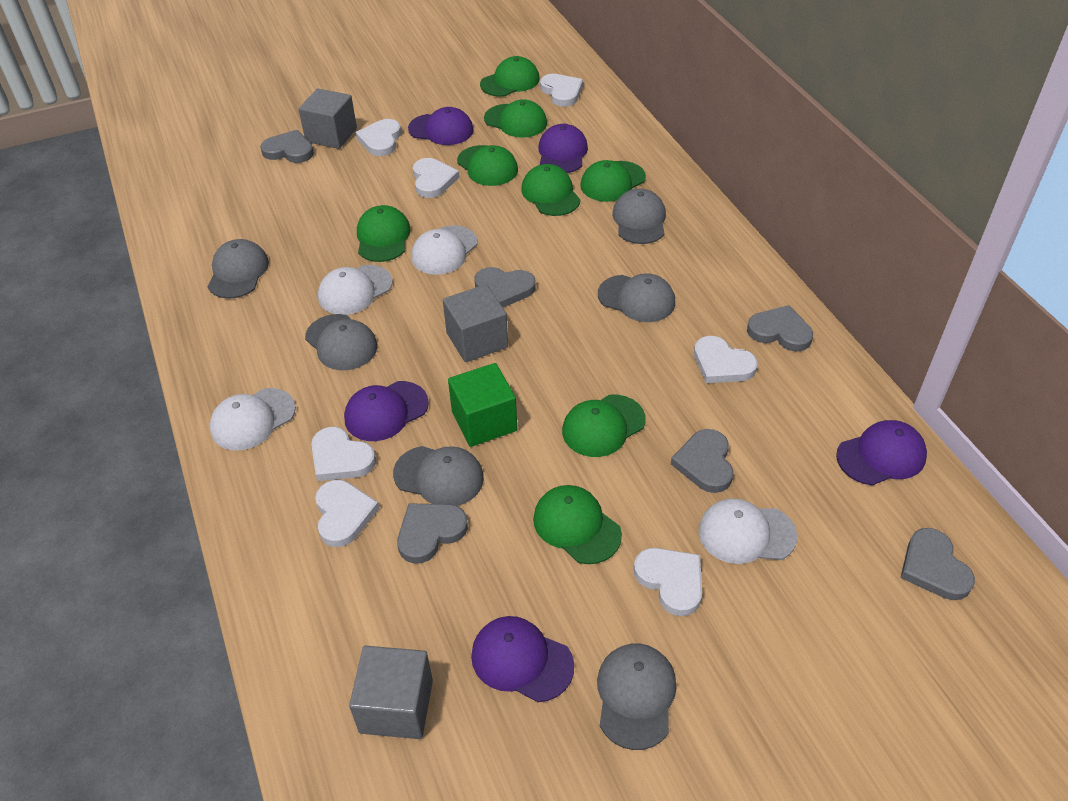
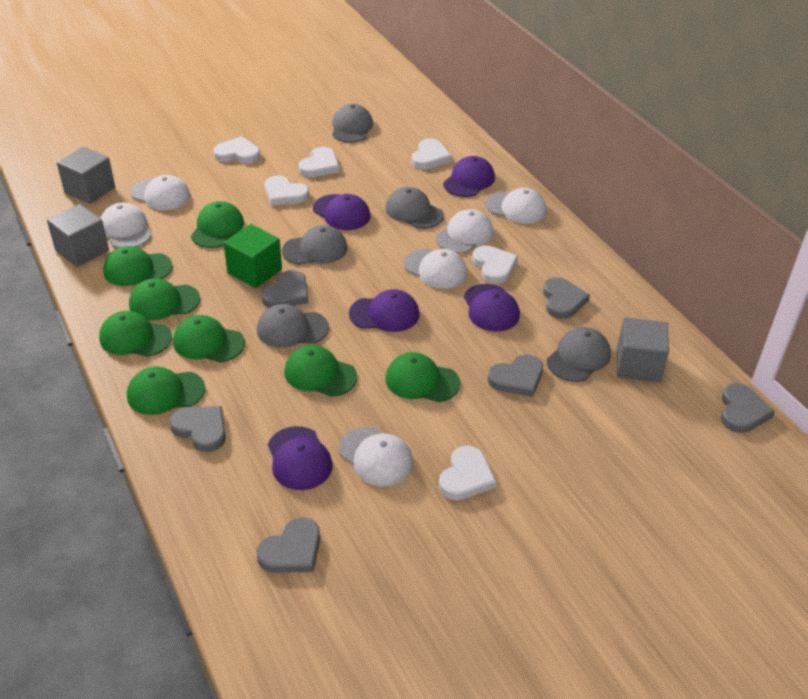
grey cap: [207,239,269,299] [305,314,377,370] [393,446,484,506] [597,643,677,750] [598,273,675,322] [612,188,666,244] = 6 -> [257,304,329,348] [282,225,348,265] [332,104,373,142] [385,187,444,229] [547,327,611,382] = 5
white cap: [210,388,296,451] [318,265,393,315] [411,225,478,275] [698,498,797,564] = 4 -> [101,203,152,248] [131,175,190,210] [339,427,413,486] [404,249,467,289] [436,209,493,254] [485,188,547,224] = 6
white heart: [311,427,376,481] [315,480,379,547] [355,119,401,156] [413,158,459,198] [540,74,583,107] [634,548,702,616] [694,336,758,383] = 7 -> [214,136,260,163] [265,175,309,206] [299,147,339,177] [411,138,452,169] [439,446,496,500] [472,245,518,284] = 6

